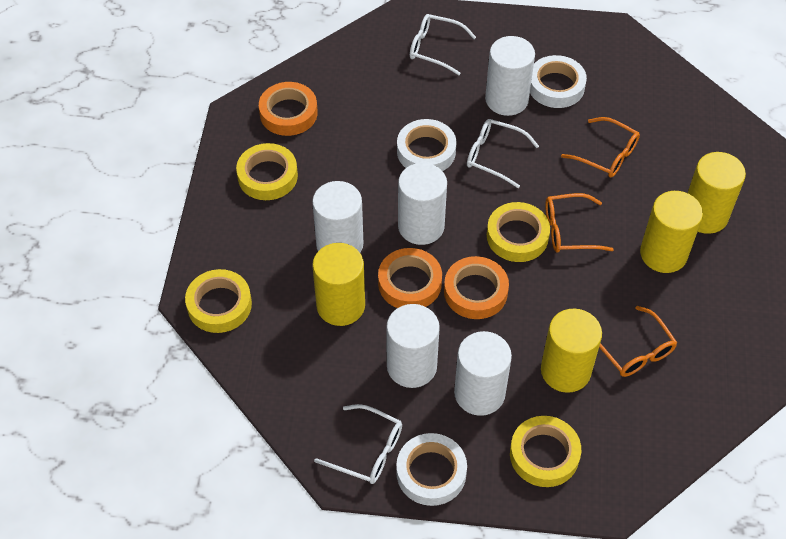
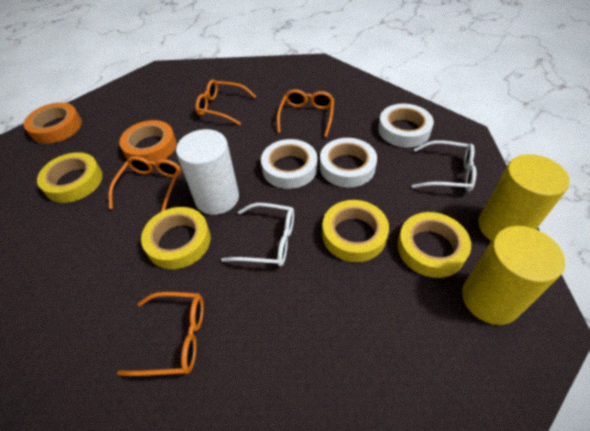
orange glasses: [545,193,614,253] [561,117,640,178] [599,306,677,377] = 3 -> [108,156,181,212] [117,292,204,376] [195,79,256,125] [277,89,334,137] = 4
orange tape: [259,82,318,136] [378,248,442,308] [444,256,509,319] = 3 -> [24,102,82,144] [119,120,177,162] = 2
white cylinder: [312,181,363,252] [386,304,440,388] [398,163,447,245] [454,331,512,416] [485,36,535,116] = 5 -> [176,129,239,215] = 1
white glasses: [314,404,402,484] [410,14,476,75] [467,119,539,188] = 3 -> [221,203,294,266] [412,140,476,192] = 2
yellow cylinder: [312,243,365,326] [541,309,602,393] [640,191,703,273] [688,152,746,234] = 4 -> [462,226,565,325] [478,154,570,241] = 2

